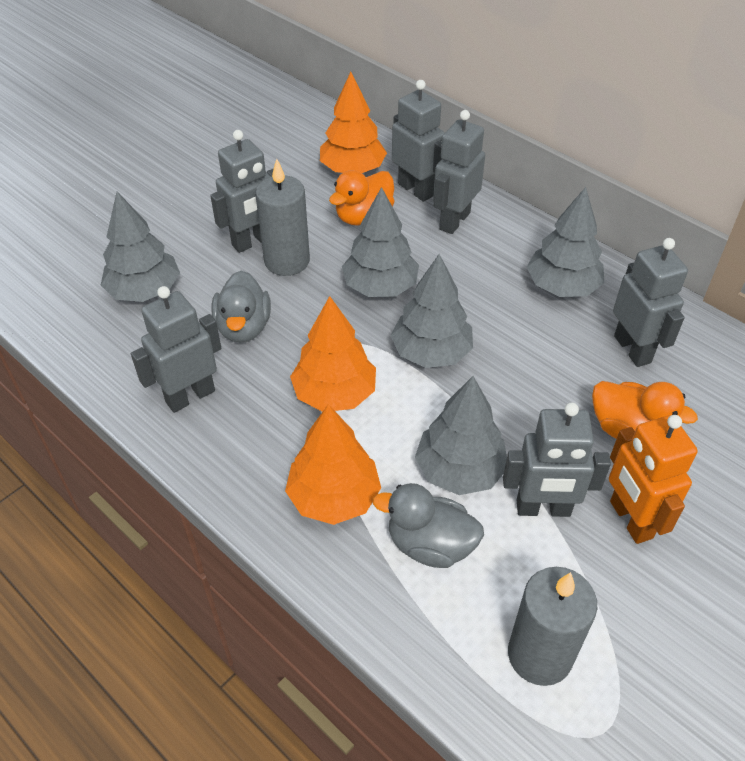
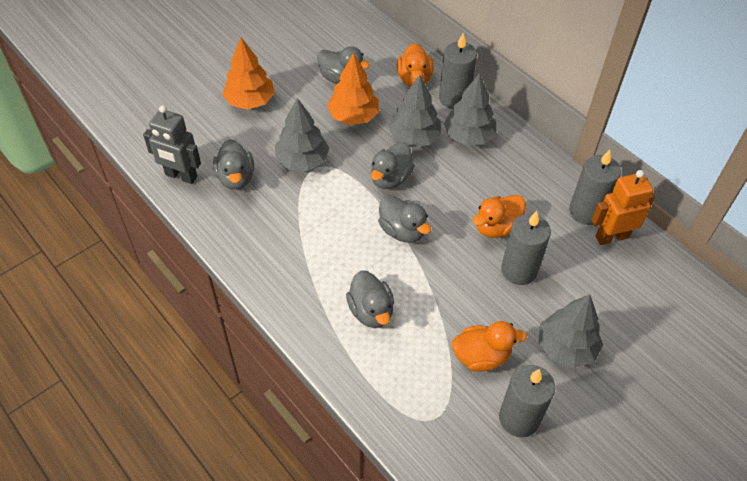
grey candle: [255,159,310,276] [508,567,597,686] = 2 -> [439,33,477,109] [499,365,555,437] [501,211,551,285] [569,150,621,225] = 4
grey duck: [212,271,271,343] [373,483,484,568] = 2 -> [213,139,254,190] [317,46,370,84] [346,270,394,328] [371,142,415,189] [378,195,431,243] = 5
grey robot: [131,286,221,413] [210,130,274,253] [392,80,445,202] [433,110,485,234] [503,402,611,517] [613,238,688,367] = 6 -> [143,105,201,184] = 1
grey tree: [101,192,180,302] [342,187,419,297] [390,254,473,368] [415,376,507,495] [527,187,604,297] = 5 -> [275,98,329,171] [388,75,441,147] [444,73,496,145] [539,294,603,368] = 4
orange duck: [329,170,395,226] [592,381,698,439] = 2 -> [397,43,433,87] [452,321,527,372] [472,195,526,238] = 3
orange tree: [285,404,381,525] [290,296,376,412] [320,72,387,173] = 3 -> [222,37,275,110] [327,53,379,125] = 2

